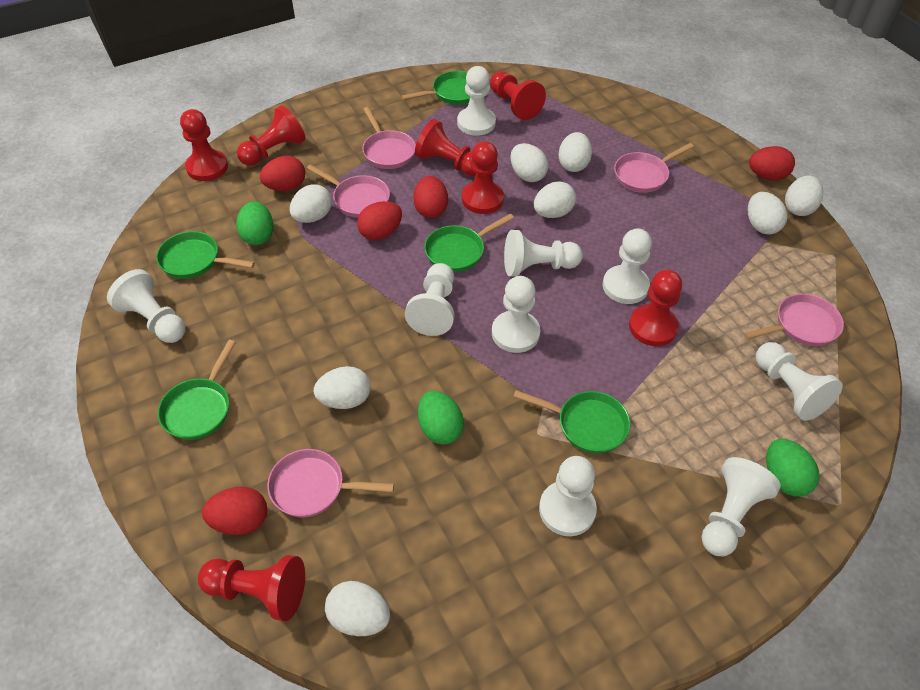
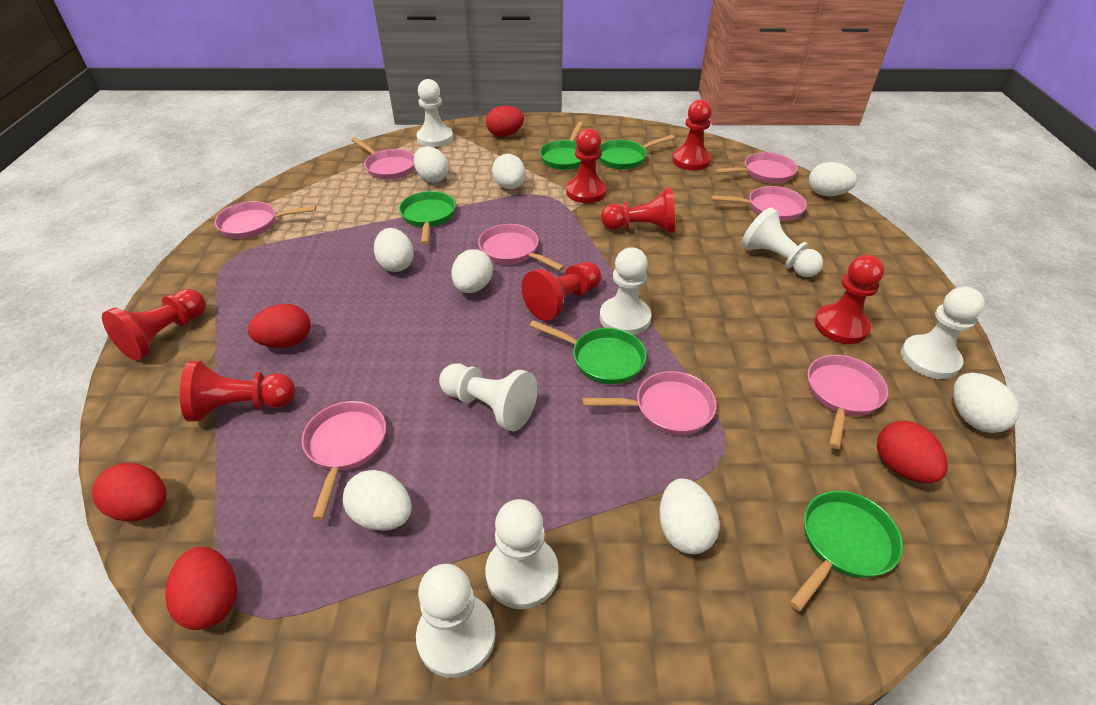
green egg: [236,201,274,245] [418,391,464,445] [766,439,820,496] = 3 -> none = 0
pink pan: [267,449,394,517] [306,164,390,218] [362,107,416,169] [614,143,694,193] [744,294,844,346] = 5 -> [215,201,316,239] [302,401,386,520] [351,137,415,180] [478,224,565,271] [582,371,717,435] [711,186,807,221] [714,152,798,183] [807,355,888,449] = 8
white pawn: [107,269,185,343] [405,263,454,336] [457,66,496,136] [492,276,540,353] [504,230,583,277] [539,456,597,536] [602,228,652,304] [702,457,781,556] [756,342,843,421] = 9 -> [416,564,496,678] [417,79,453,147] [439,364,538,431] [485,499,559,609] [600,247,651,335] [741,207,823,277] [901,287,985,379] = 7

